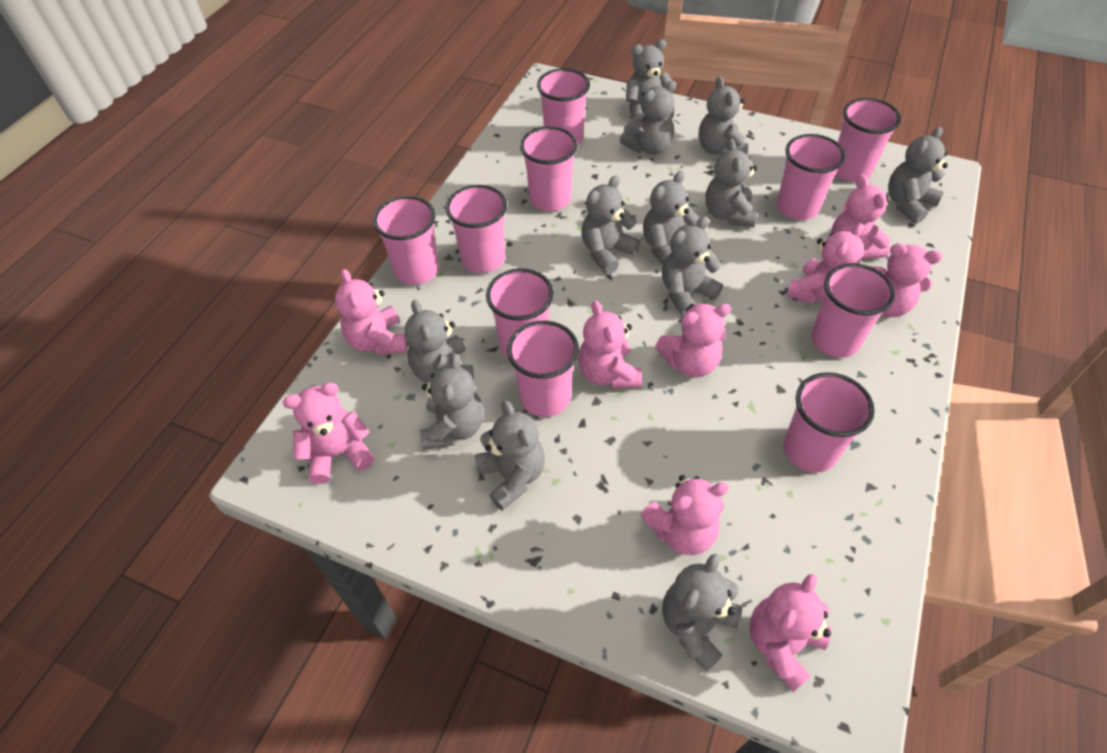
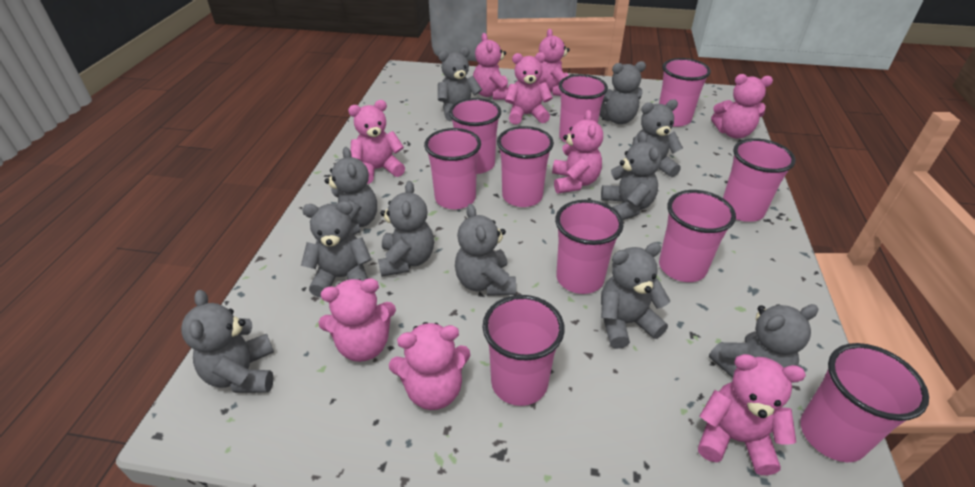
grey teddy bear: [405,300,474,383] [420,354,484,449] [475,400,545,510] [582,175,640,274] [620,81,676,155] [626,39,675,122] [643,171,698,264] [662,217,723,316] [662,554,742,671] [699,76,748,155] [705,139,757,227] [888,127,948,224] = 12 -> [181,290,274,393] [301,201,372,297] [325,147,377,235] [378,181,434,277] [438,47,482,121] [455,204,516,296] [600,61,646,124] [601,131,662,220] [601,242,670,349] [632,99,683,177] [709,304,819,378] = 11

